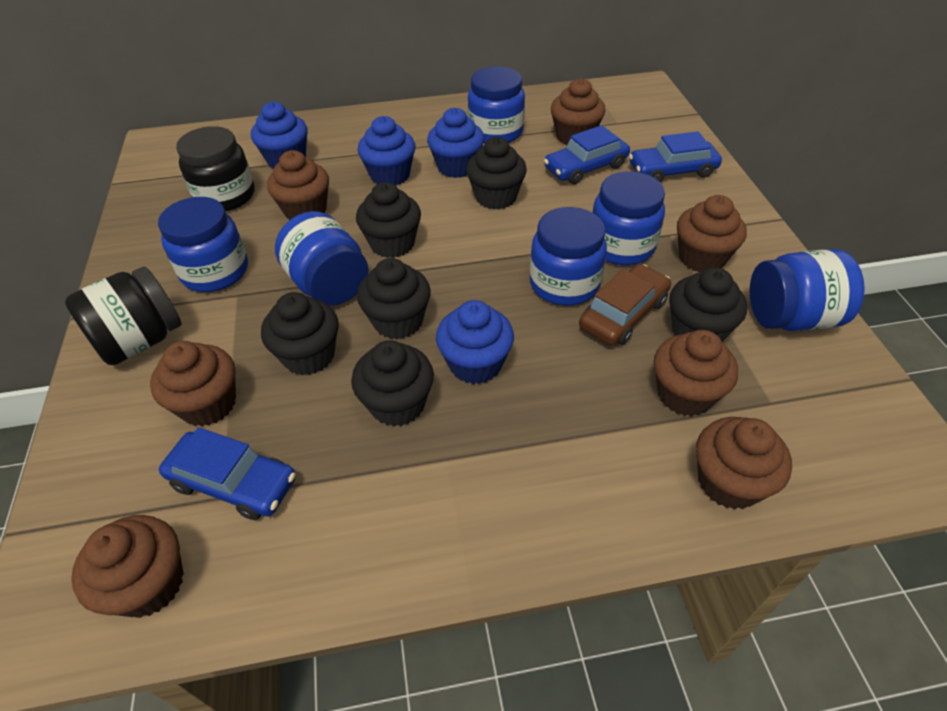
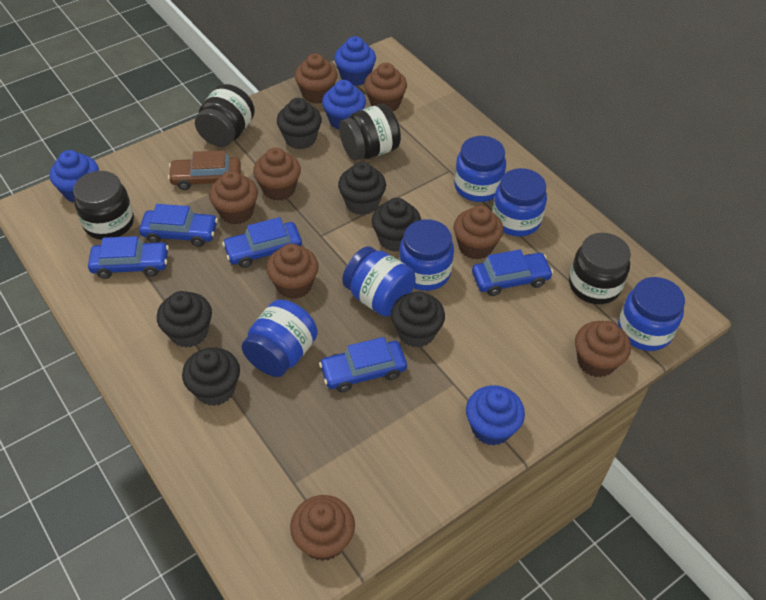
black jar: [65,267,182,365] [176,126,255,211] = 2 -> [73,171,134,240] [195,84,255,147] [339,104,401,161] [569,233,631,304] = 4
blue car: [159,427,296,520] [544,125,630,184] [629,131,722,182] = 3 -> [88,236,169,279] [139,204,218,247] [222,217,302,268] [319,337,407,392] [472,249,553,296] = 5
brown cupcake: [71,515,184,618] [150,341,236,427] [267,150,329,220] [551,78,605,145] [654,330,738,416] [677,195,747,272] [696,417,792,510] = 7 -> [209,171,258,224] [253,148,301,201] [266,244,319,299] [290,495,355,561] [295,53,337,104] [364,63,407,111] [454,205,503,260] [575,321,631,378] = 8

